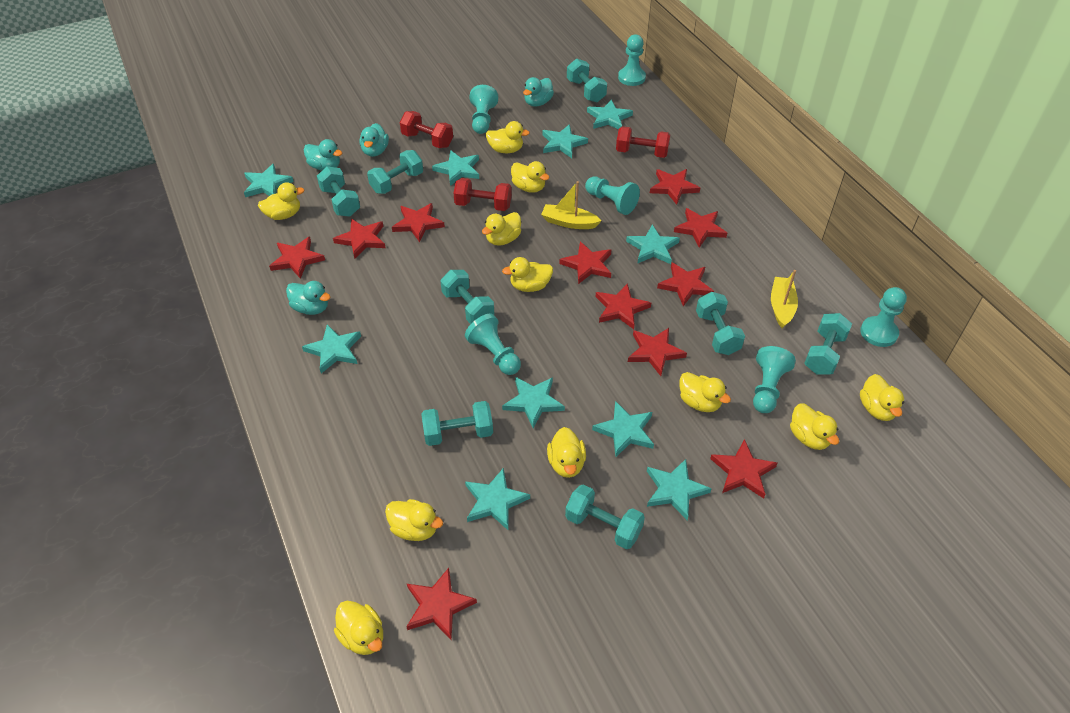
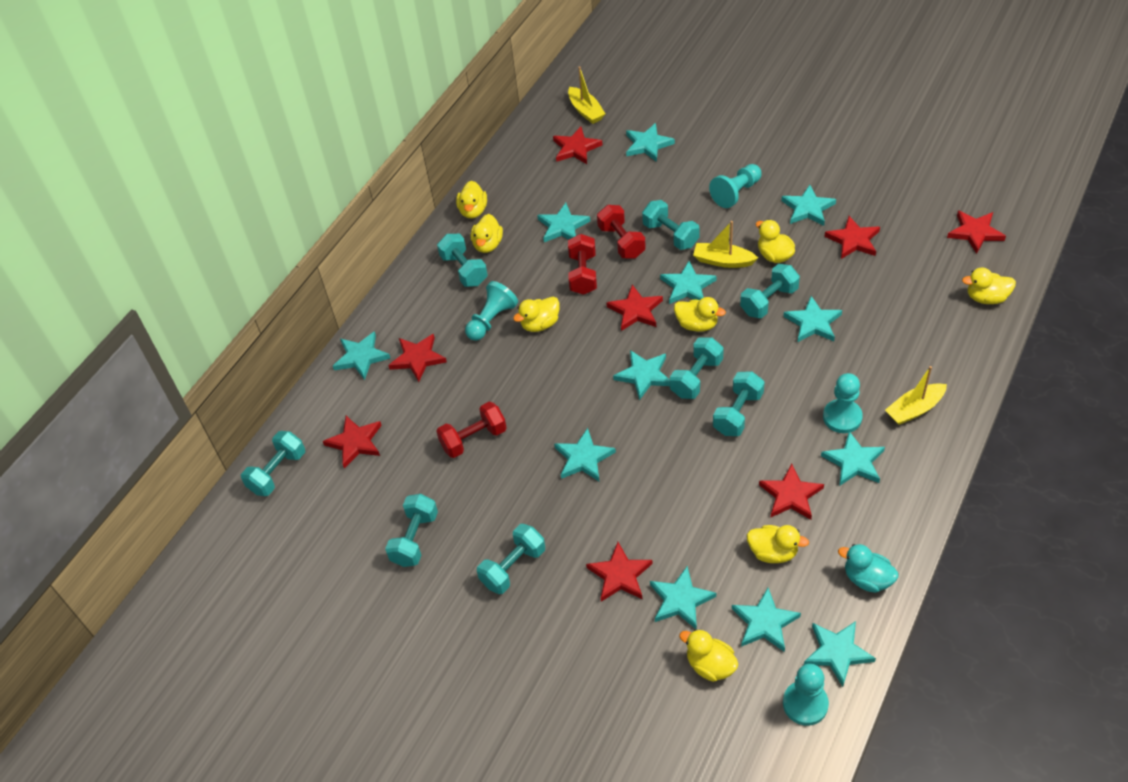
red star: [269,237,325,279] [333,219,386,259] [392,203,445,242] [406,568,477,640] [559,241,611,284] [596,283,651,329] [628,328,687,376] [650,169,700,205] [657,263,714,306] [674,208,727,248] [710,439,777,498] = 11 -> [323,416,382,468] [388,334,447,382] [553,127,603,164] [586,542,652,602] [607,285,663,331] [759,464,824,520] [824,216,880,259] [947,210,1006,254] = 8
turquoise duck: [286,281,330,315] [304,139,342,170] [360,123,389,157] [523,77,554,106] = 4 -> [838,544,898,593] = 1
turquoise pawn: [465,314,521,375] [469,85,498,134] [585,176,640,215] [618,34,646,86] [753,346,796,413] [860,287,907,347] = 6 -> [465,281,518,341] [709,164,762,208] [783,664,829,726] [823,373,863,433] = 4
turquoise star: [244,164,294,197] [302,324,361,373] [432,150,479,186] [465,468,530,530] [502,377,565,428] [542,124,588,158] [587,100,633,130] [592,401,654,457] [626,225,680,264] [647,459,712,520] = 10 -> [333,331,390,380] [537,203,590,242] [554,428,616,481] [613,350,670,400] [626,123,675,162] [650,566,716,629] [660,261,716,304] [732,588,801,652] [781,185,836,226] [783,296,842,342] [804,621,876,687] [821,431,885,486] = 12
yellow boat: [541,181,602,229] [771,270,798,328] = 2 -> [568,66,606,124] [693,221,758,268] [885,366,947,425] = 3
yellow duck: [258,182,304,220] [334,601,383,655] [385,499,443,541] [482,212,521,246] [486,121,530,153] [502,257,553,292] [511,161,550,193] [547,427,586,478] [679,372,731,412] [790,404,839,450] [860,374,904,421] = 11 -> [456,181,487,219] [471,214,503,253] [513,297,560,332] [674,297,726,332] [679,629,738,682] [747,525,809,563] [756,220,795,263] [962,268,1016,304] = 8

